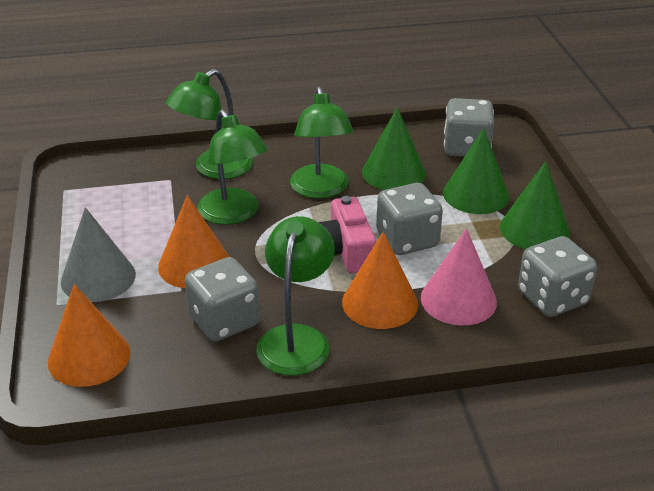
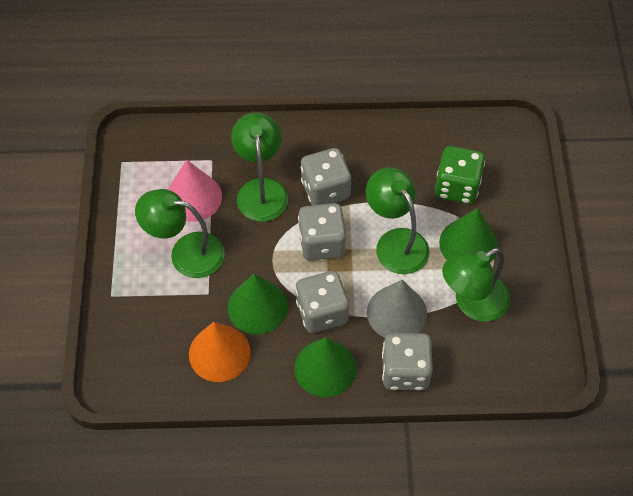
green dice: none = 0 -> [435,146,485,204] = 1
orange cone: [48,284,131,387] [158,195,229,288] [342,231,418,329] = 3 -> [189,322,251,382] = 1
pink camera: [318,196,376,273] = 1 -> none = 0

